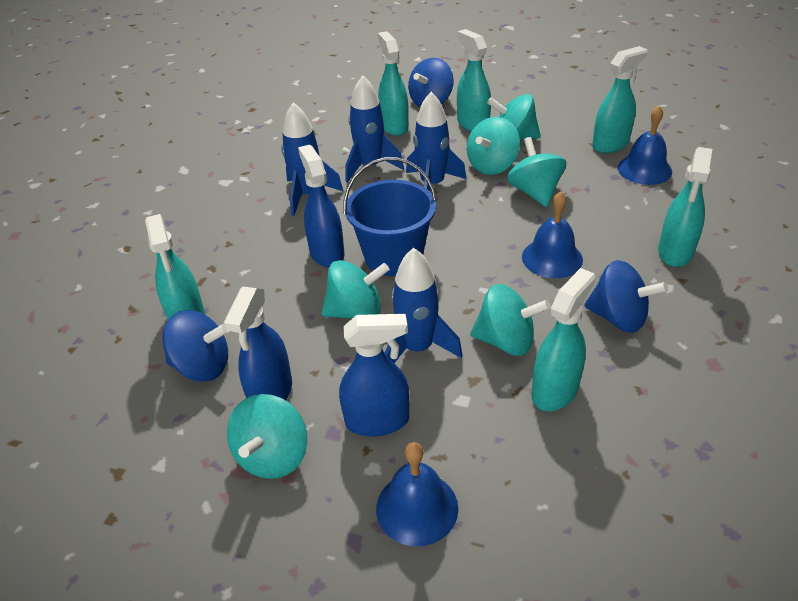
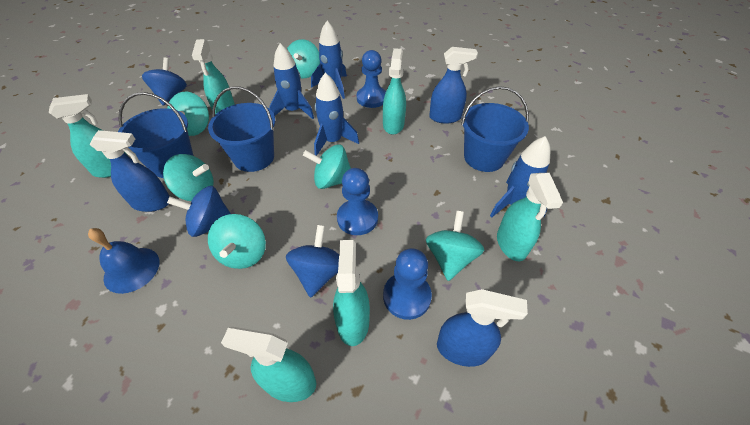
blue bell: [376,442,458,547] [522,192,583,278] [618,106,672,185] = 3 -> [88,228,160,294] = 1
blue bucket: [344,157,437,276] = 1 -> [118,92,194,178] [208,86,275,172] [461,86,529,172] = 3
blue pawn: none = 0 -> [337,168,378,235] [357,50,386,108] [383,248,432,320] = 3

